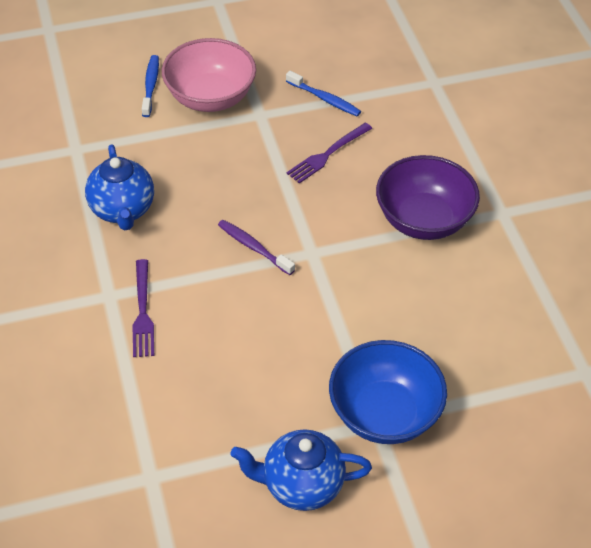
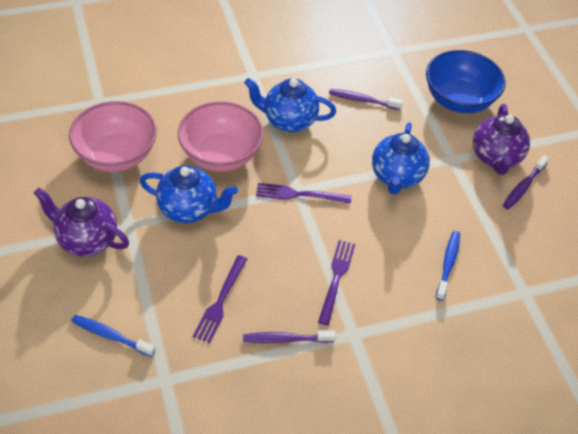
blue teapot: [85,144,154,230] [231,429,372,511] = 2 -> [140,165,238,223] [244,78,336,132] [372,123,430,195] = 3
pink bowl: [162,38,256,112] = 1 -> [69,101,157,172] [178,101,264,172] = 2
purple bowl: [376,155,480,240] = 1 -> none = 0
purple fork: [133,259,154,357] [287,123,372,184] = 2 -> [193,255,247,343] [256,183,352,204] [318,240,355,325] = 3
purple teapot: none = 0 -> [34,188,129,257] [473,104,530,175] = 2
purple toothbrush: [218,220,295,275] = 1 -> [243,330,336,343] [329,89,403,110] [503,155,549,209] = 3

